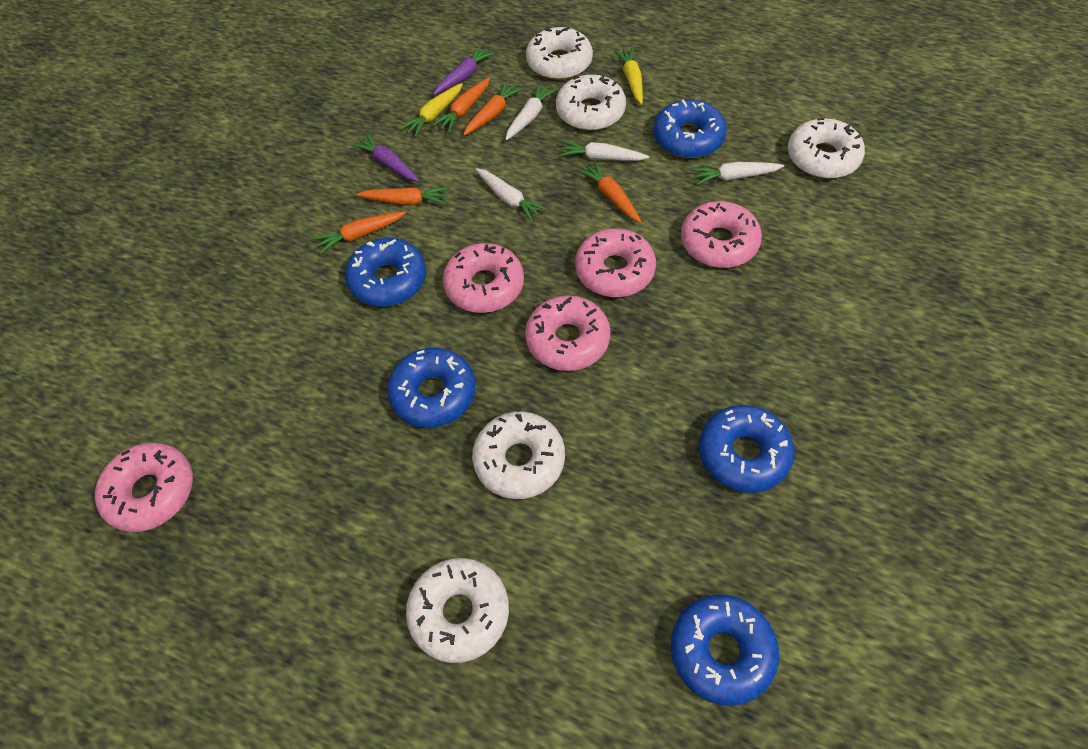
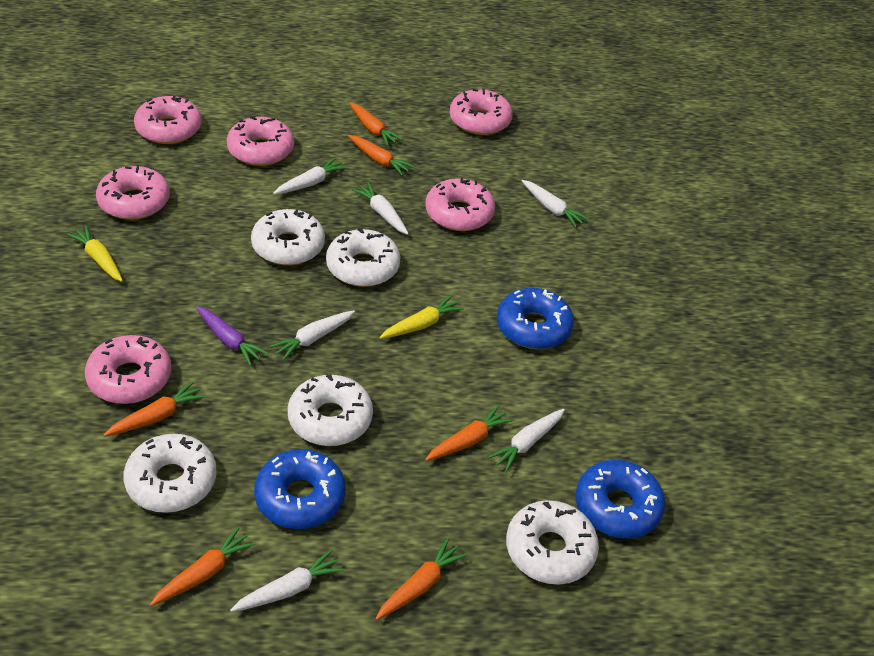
blue donut: [345,238,426,307] [387,348,476,428] [653,100,727,158] [671,594,779,706] [699,405,795,493] = 5 -> [254,449,346,529] [497,288,574,349] [576,460,665,538] = 3
orange carrot: [313,211,406,254] [356,187,448,205] [433,78,490,132] [463,81,523,136] [578,161,641,223] = 5 -> [104,381,205,437] [150,526,256,606] [348,135,415,176] [349,102,403,146] [376,538,468,620] [425,405,514,461] = 6
pink donut: [95,443,193,532] [443,243,524,313] [525,295,611,371] [575,228,656,297] [681,201,762,268] = 5 -> [85,335,171,404] [96,165,170,220] [134,96,202,144] [226,116,294,166] [425,178,495,231] [450,88,513,135] = 6
purple carrot: [351,133,419,182] [433,46,495,95] = 2 -> [196,307,268,366] = 1
white carrot: [475,168,547,222] [505,83,557,140] [559,141,649,161] [692,162,784,185] = 4 -> [230,549,345,612] [270,310,355,361] [273,158,348,194] [352,183,409,235] [487,409,565,472] [522,180,589,227] = 6

